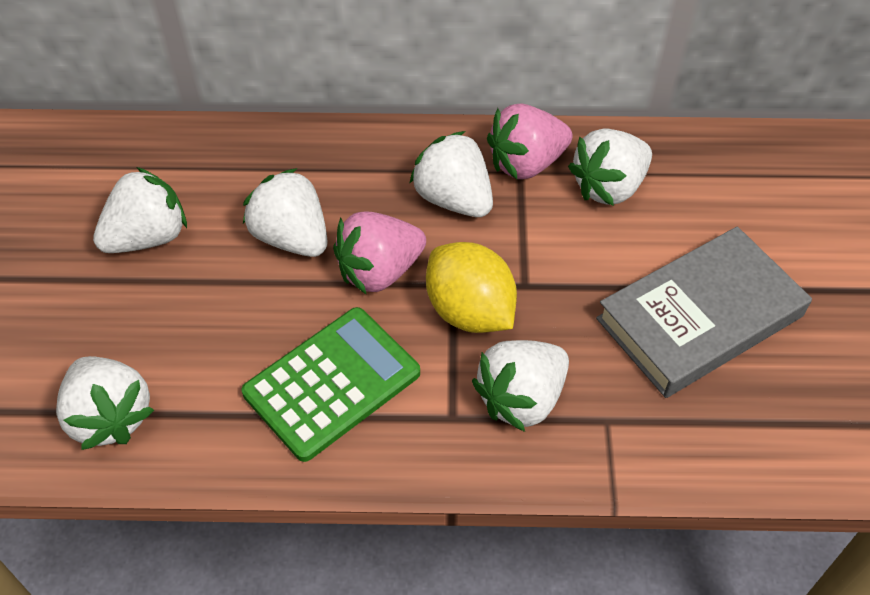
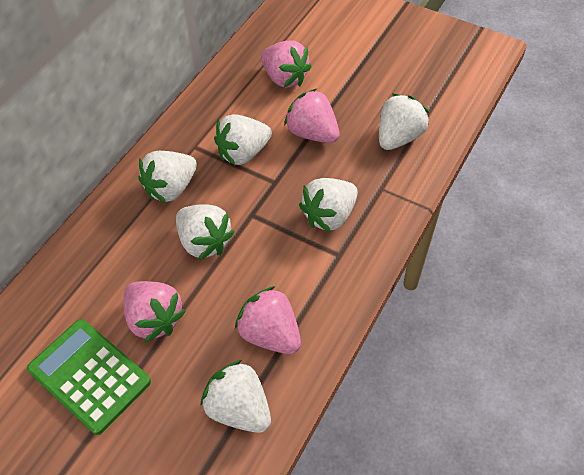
grey book: [596,226,812,398] = 1 -> none = 0
pink strawberry: [333,211,426,295] [487,103,573,179] = 2 -> [123,281,186,342] [235,286,301,354] [261,41,312,88] [284,89,340,143] = 4
yellow lemon: [426,242,517,333] = 1 -> none = 0

